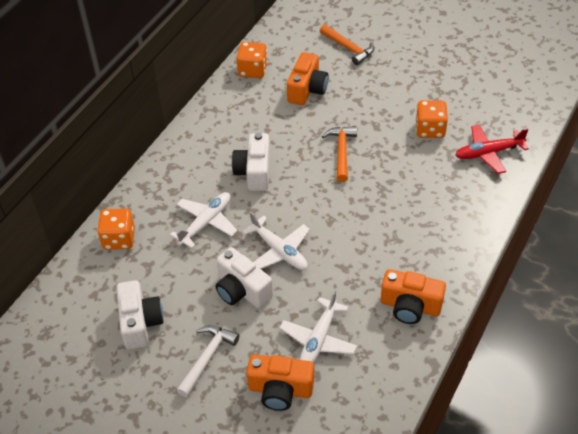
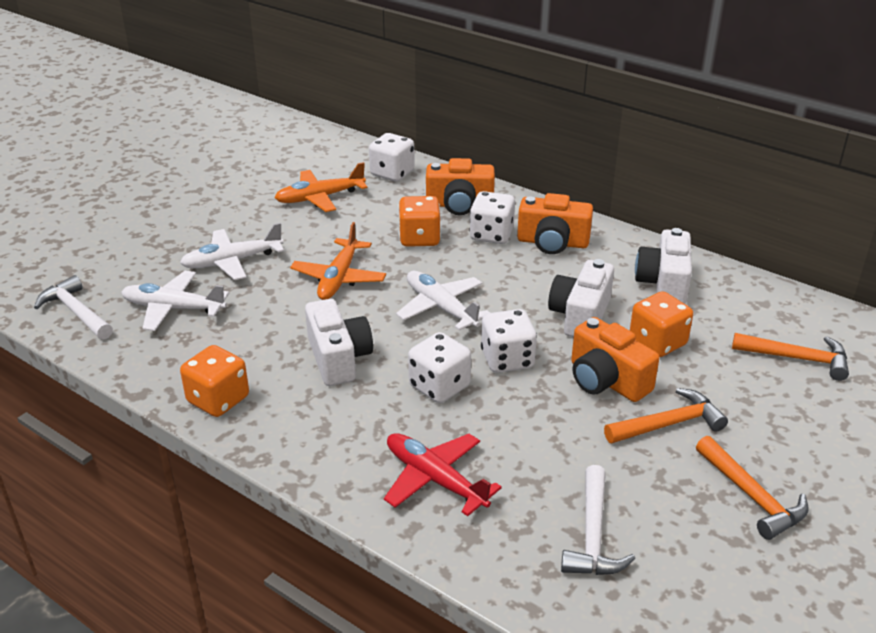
orange hammer: [320,24,374,65] [322,126,357,182] = 2 -> [604,388,728,443] [696,436,809,540] [732,333,849,381] = 3
orange plane: none = 0 -> [274,162,368,212] [290,222,386,300] = 2
white dice: none = 0 -> [369,133,415,181] [408,332,471,403] [469,191,515,244] [481,309,537,373] = 4
white hammer: [176,325,240,397] = 1 -> [34,275,113,340] [561,465,635,575] = 2

